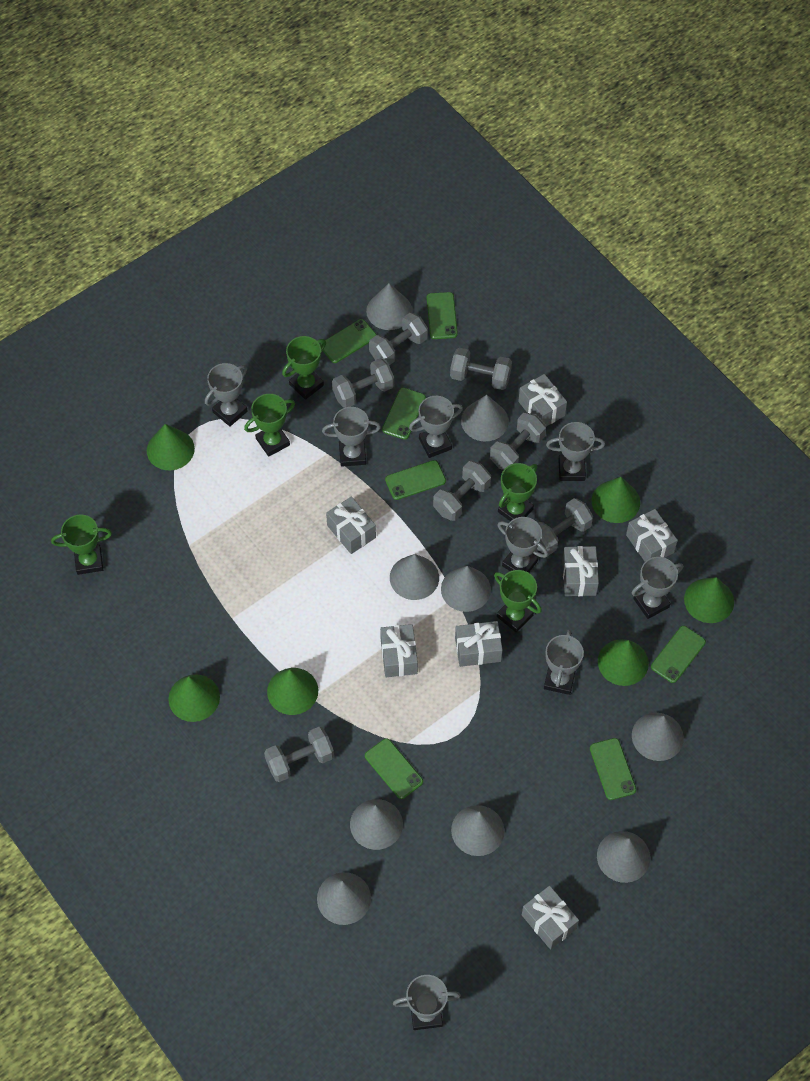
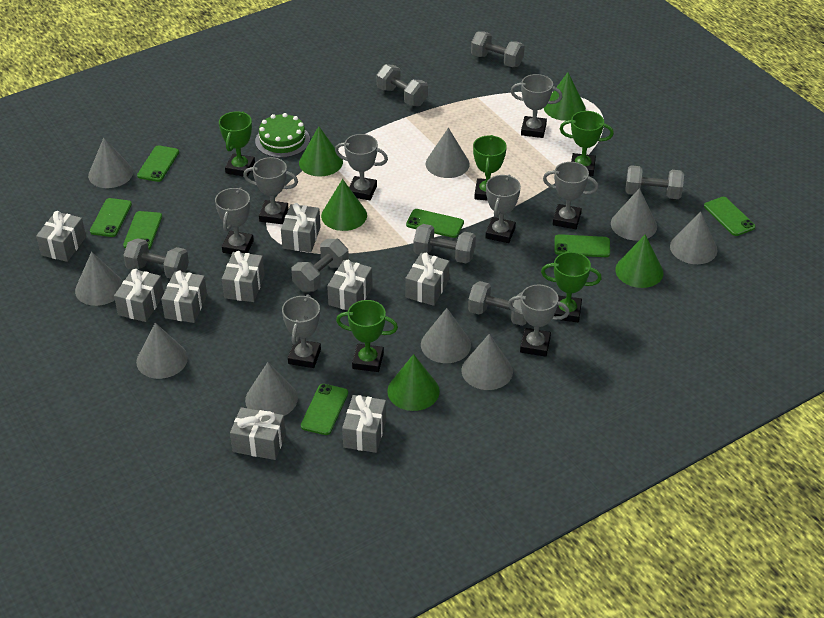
green cake: none = 0 -> [255,113,310,158] = 1
green cone: [147,424,195,470] [168,674,220,722] [267,668,318,715] [592,477,640,523] [598,639,649,686] [684,577,734,623] = 6 -> [299,126,343,176] [321,179,367,231] [387,354,440,411] [544,72,586,121] [615,235,663,288] = 5
grey gift: [326,496,376,554] [380,624,418,677] [455,621,503,667] [518,374,567,426] [522,886,579,950] [562,546,599,596] [626,509,678,561] = 7 -> [36,211,86,262] [114,269,164,322] [161,270,207,323] [222,251,265,302] [230,407,286,460] [281,203,321,252] [327,260,373,310] [342,395,386,453] [405,253,450,306] = 9

